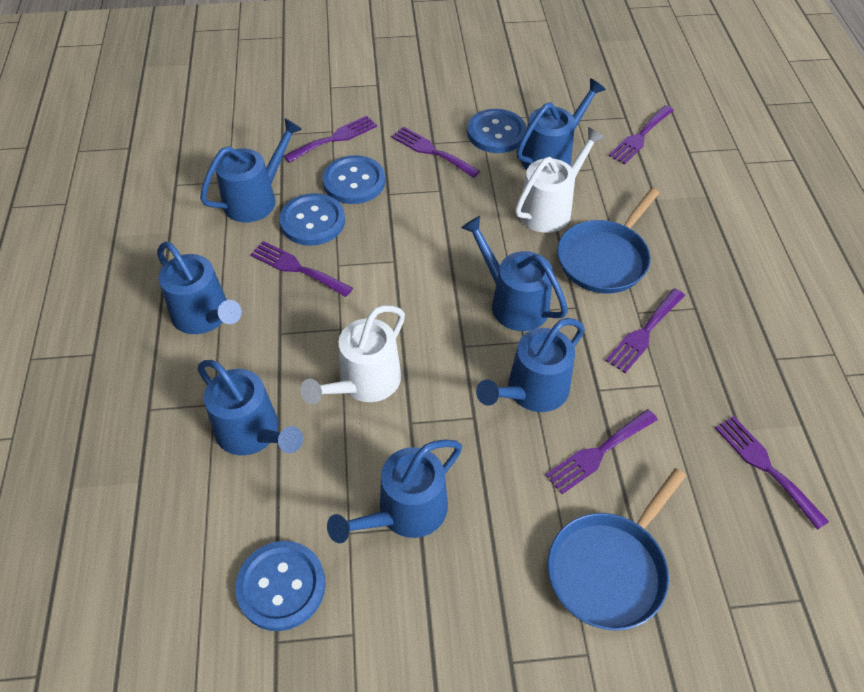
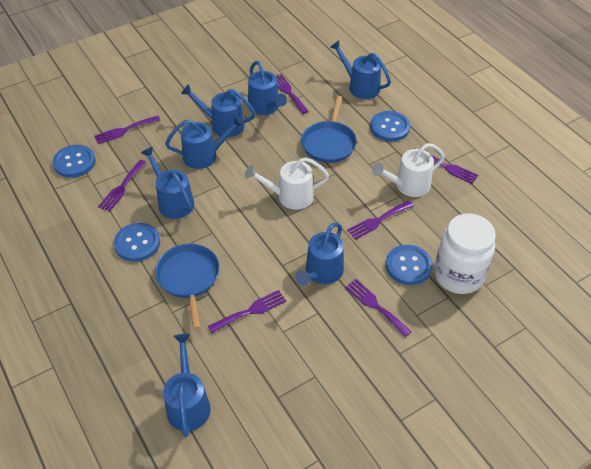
white jar: none = 0 -> [434,214,496,294] = 1

